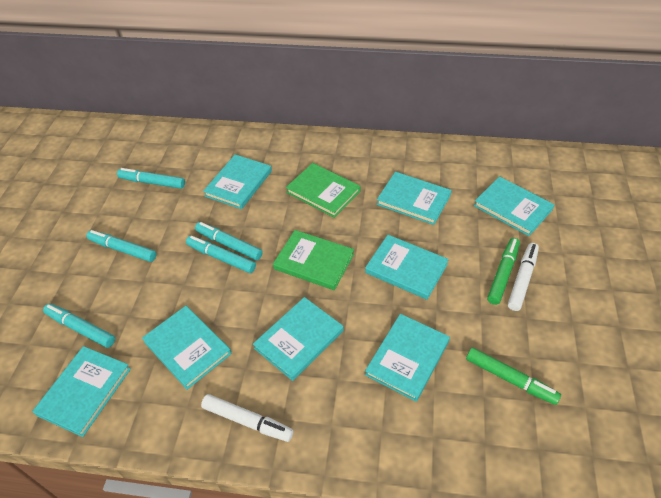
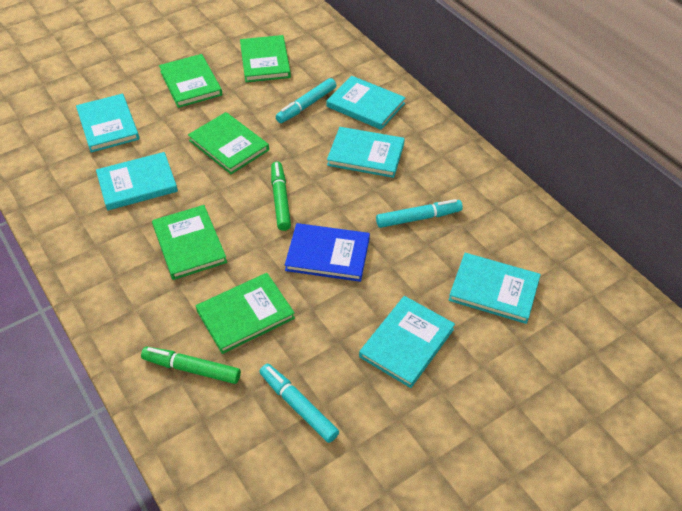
blue book: none = 0 -> [285,223,370,282] = 1
green book: [273,230,354,290] [286,163,360,218] = 2 -> [152,205,227,280] [159,54,222,108] [188,112,269,174] [196,273,295,354] [240,35,291,82] = 5
turquoise book: [32,346,131,437] [142,306,232,390] [203,154,272,209] [253,297,344,381] [365,235,449,300] [365,314,450,402] [377,172,452,225] [474,176,554,236] = 8 -> [76,94,139,153] [96,152,178,210] [327,76,406,130] [327,127,405,178] [359,296,455,388] [449,253,541,324] = 6
turquoise marker: [43,304,115,348] [86,230,156,262] [117,168,185,189] [186,236,256,273] [195,222,263,261] = 5 -> [260,364,339,443] [276,78,336,123] [376,199,463,228] = 3
white marker: [201,394,293,442] [508,243,539,311] = 2 -> none = 0

